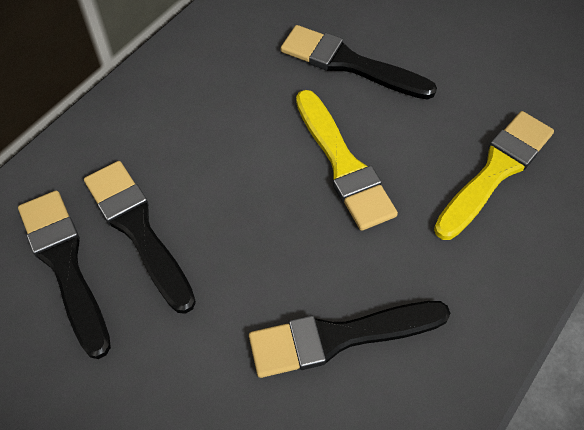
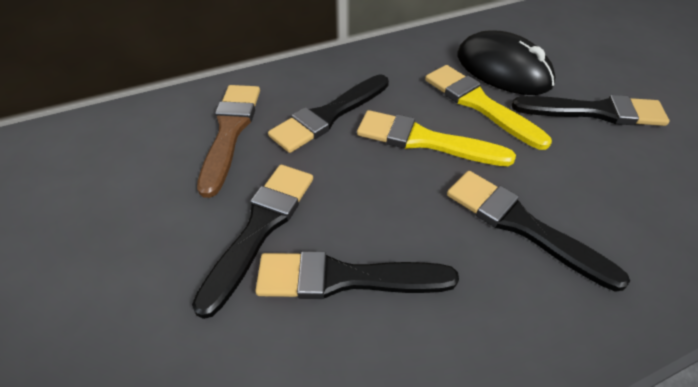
black brush: [18,191,111,359] [84,161,196,314] [249,301,450,378] [281,25,437,100] = 4 -> [192,165,313,319] [255,251,459,299] [268,74,389,153] [447,171,630,292] [512,95,669,126] = 5
black mouse: none = 0 -> [457,31,555,95] = 1
brown brush: none = 0 -> [197,85,260,198] = 1

